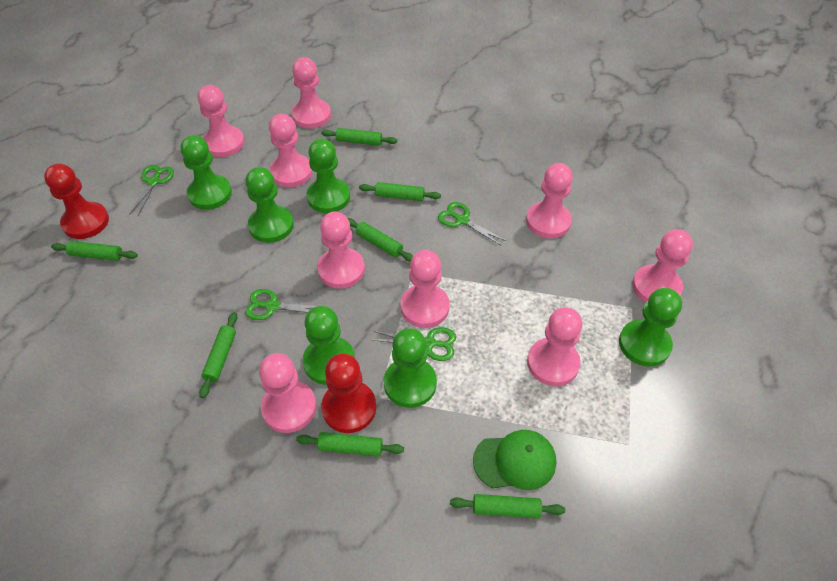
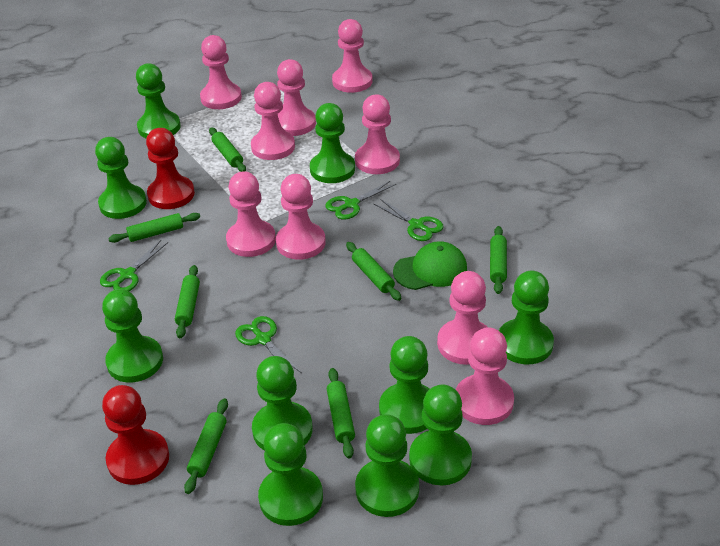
green pawn: [181,135,232,210] [245,167,294,243] [303,306,355,385] [307,138,350,213] [384,328,437,408] [619,288,682,367] = 6 -> [95,137,147,219] [102,289,163,382] [136,63,181,139] [252,356,313,451] [258,423,323,526] [310,103,355,183] [355,414,419,517] [379,336,430,434] [409,384,472,486] [499,271,554,364] = 10

